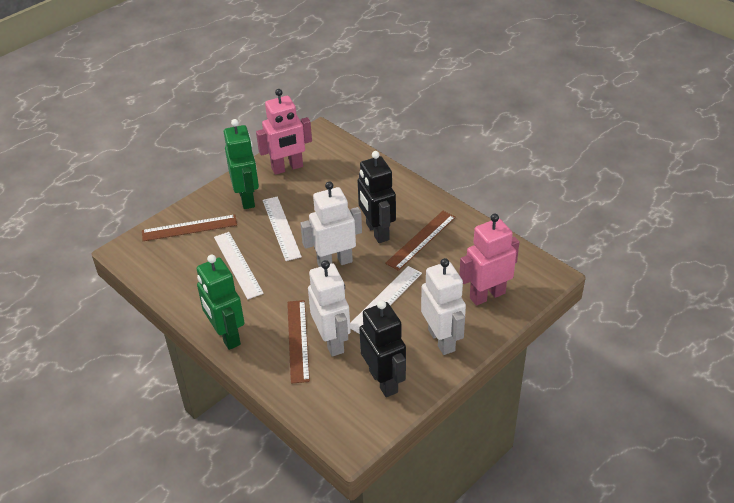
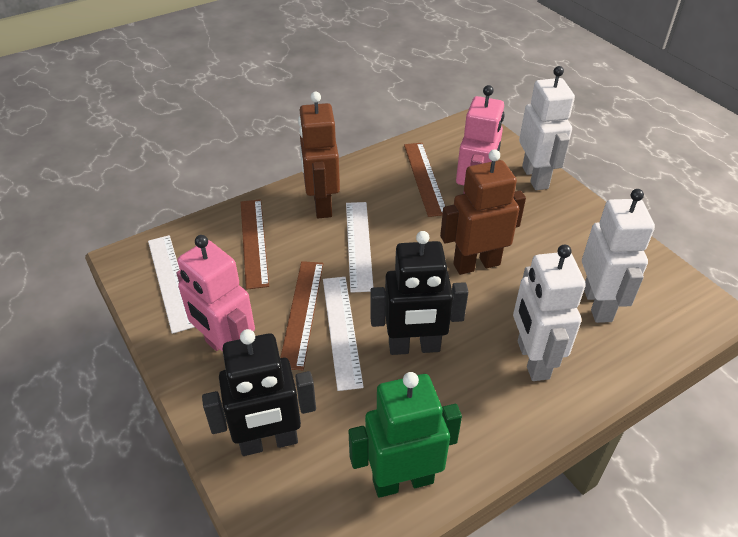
brown robot: none = 0 -> [298,92,340,218] [440,149,526,275] = 2
green robot: [197,255,245,350] [224,119,259,209] = 2 -> [349,372,462,498] = 1

